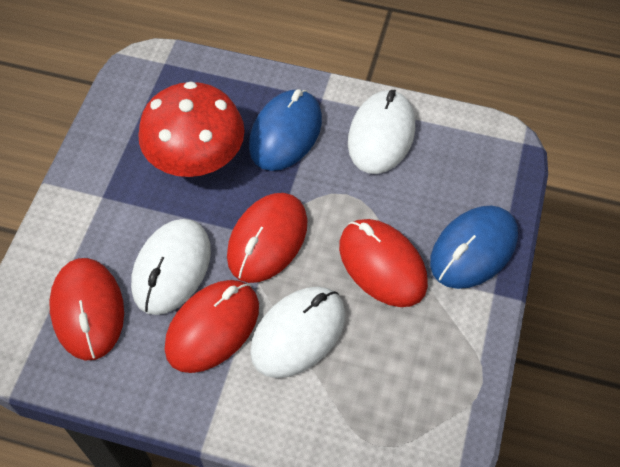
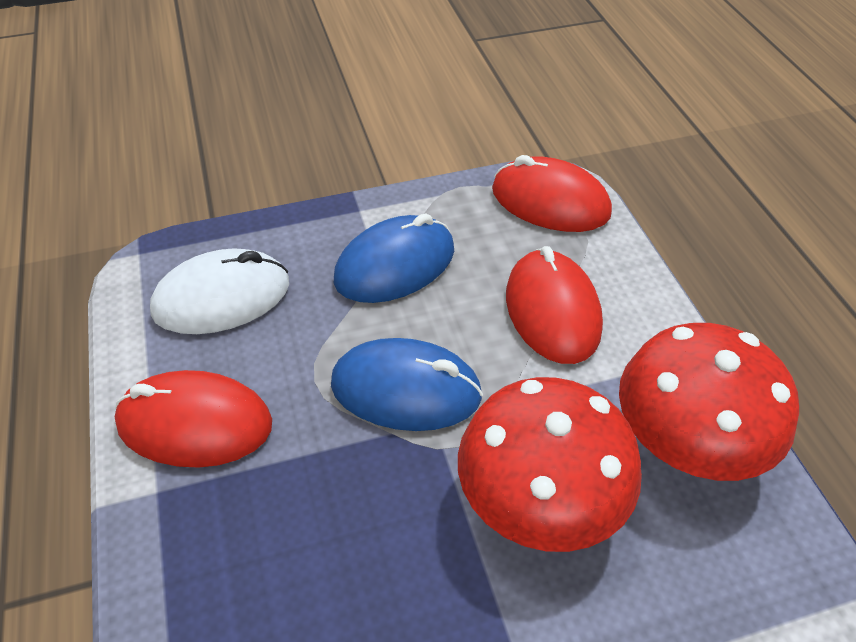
red mouse: [49,258,124,360] [165,280,259,373] [227,193,307,283] [339,219,428,307] = 4 -> [114,370,272,468] [492,155,612,232] [506,246,603,364] = 3
red mushroom: [138,81,245,177] = 1 -> [458,377,642,552] [619,323,799,481] = 2
white mouse: [131,219,211,315] [250,287,346,378] [348,90,415,174] = 3 -> [150,248,289,334] = 1

